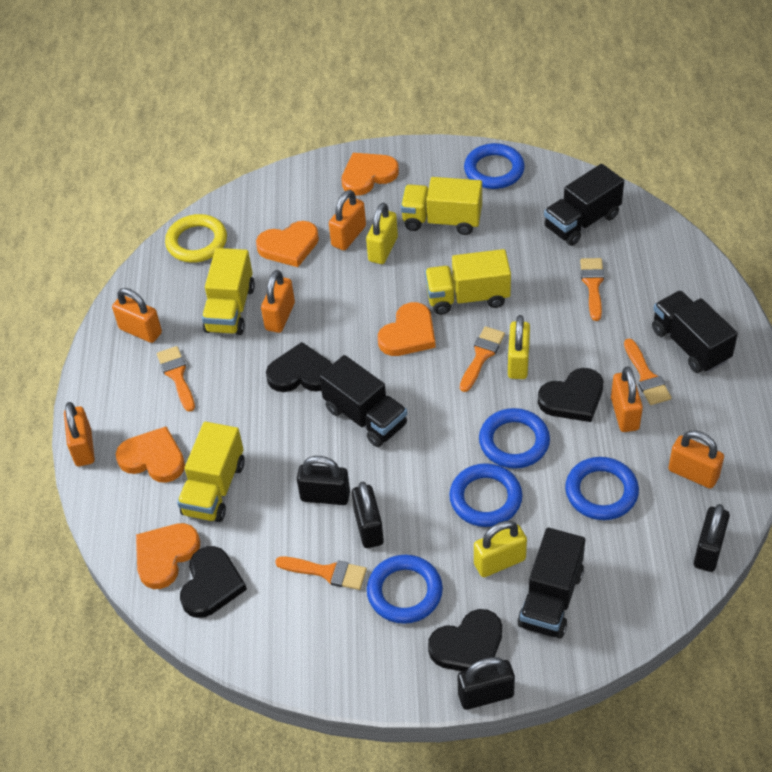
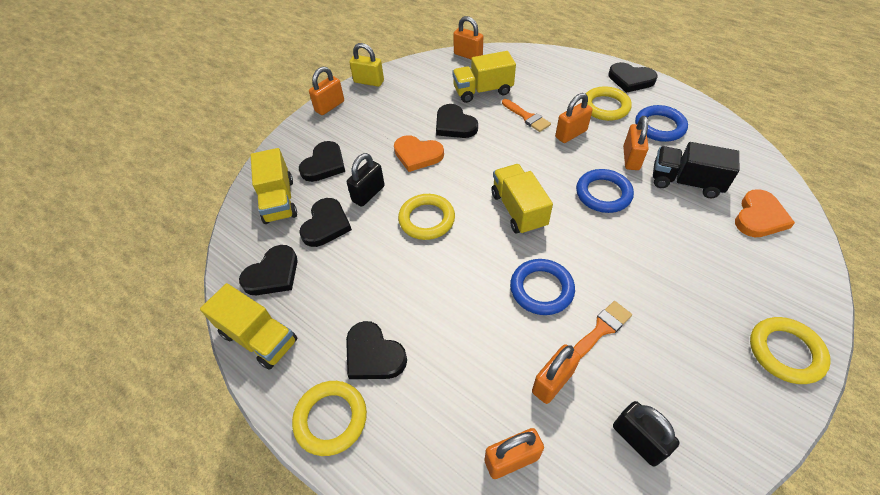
black heart: [180,546,247,618] [266,342,332,392] [428,609,502,671] [538,368,603,422] = 4 -> [239,245,298,295] [299,141,345,182] [299,198,352,247] [346,321,407,379] [436,104,478,138] [609,62,657,93] = 6
black padlock: [297,456,350,505] [352,482,384,548] [458,657,515,710] [694,504,730,572] = 4 -> [347,153,385,207] [613,401,680,466] = 2
black truck: [319,355,407,447] [517,528,585,639] [544,164,624,246] [652,290,738,373] = 4 -> [653,142,739,198] = 1
blue ring: [367,555,443,624] [449,463,522,527] [464,143,525,189] [479,408,550,469] [565,457,639,520] = 5 -> [510,259,575,315] [576,169,634,213] [635,105,688,142] = 3
orange brush: [157,346,195,412] [275,556,367,590] [460,326,505,392] [580,258,604,321] [624,339,671,405] = 5 -> [502,99,551,132] [573,301,632,359] = 2
orange heart: [116,426,185,483] [136,523,200,589] [256,221,319,267] [342,153,399,196] [378,302,436,356] = 5 -> [394,135,444,172] [735,189,795,237] = 2
yellow padlock: [366,203,398,264] [474,521,527,577] [508,315,530,379] = 3 -> [349,43,384,87] = 1
yellow ring: [165,214,227,263] = 1 -> [292,381,367,456] [398,194,455,240] [586,86,632,121] [750,317,831,384] = 4

